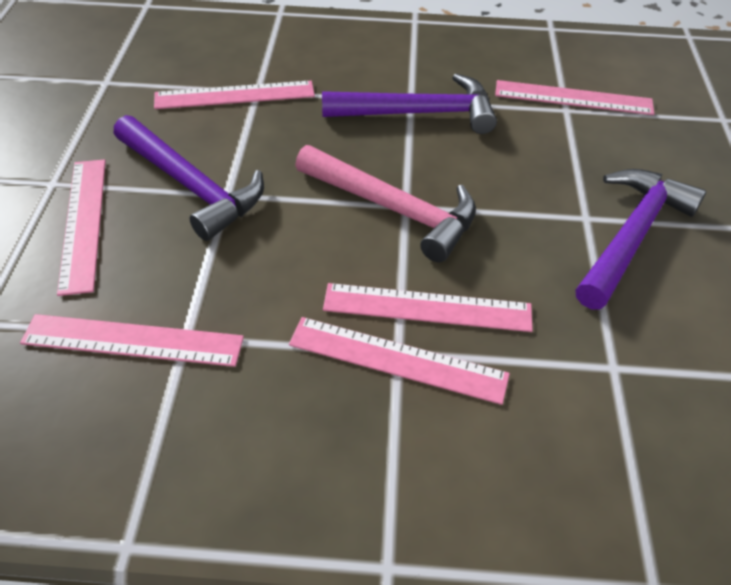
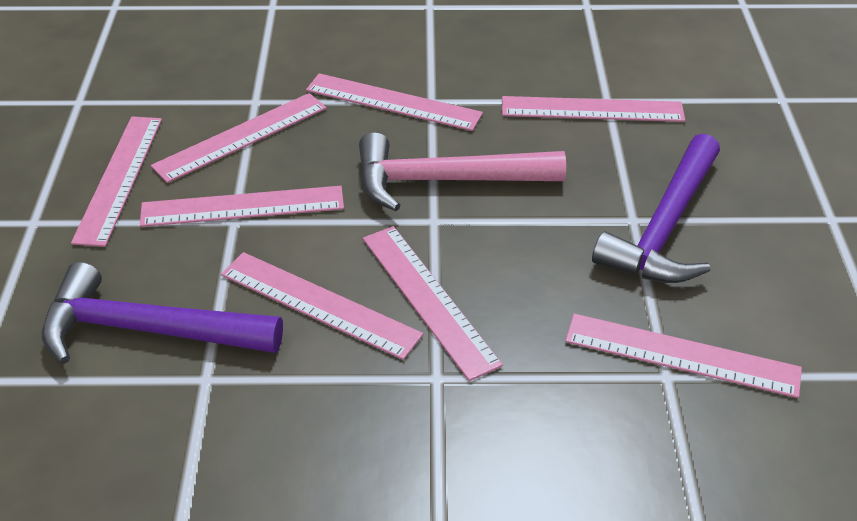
pink ruler: [20,314,244,367] [57,159,106,296] [154,81,315,109] [289,317,510,405] [323,283,533,332] [495,80,655,115] = 6 -> [71,116,162,247] [140,186,344,227] [151,93,327,183] [221,252,423,360] [306,73,483,131] [363,226,503,381] [502,96,685,122] [565,314,802,398] = 8
purple hammer: [114,115,264,241] [322,74,497,134] [575,169,706,309] = 3 -> [42,262,283,364] [592,133,720,283] = 2

